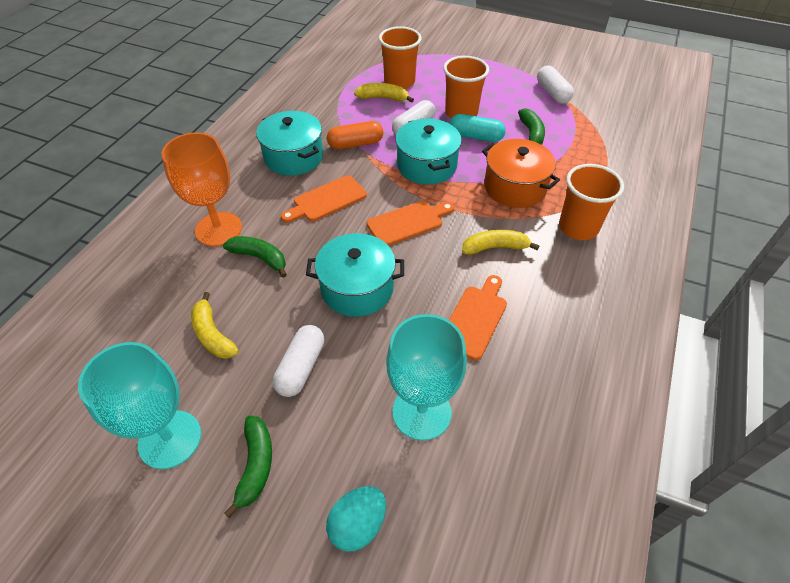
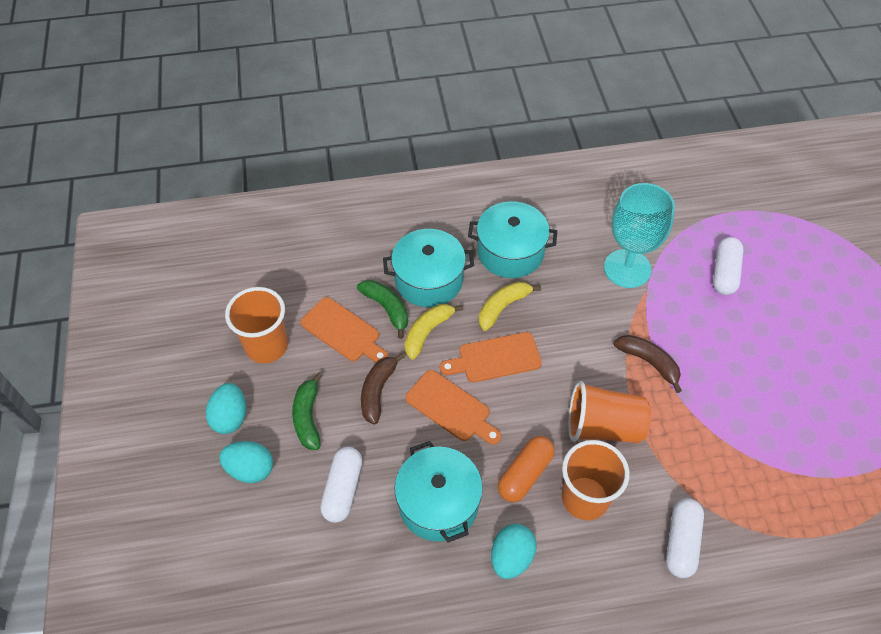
brown banana: none = 0 -> [361,353,405,425] [614,335,682,393] = 2
green banana: [223,236,287,278] [225,416,272,518] [518,108,545,145] = 3 -> [292,372,323,450] [357,280,408,339] = 2
orange goblet: [162,132,242,247] = 1 -> none = 0
orange pot: [482,139,560,208] = 1 -> none = 0
turquoise capsule: [449,114,506,142] = 1 -> none = 0
turquoise egg: [326,486,386,552] = 1 -> [206,383,246,434] [219,441,273,483] [491,524,537,579] = 3
turquoise goblet: [78,342,201,469] [386,314,467,441] = 2 -> [604,183,675,288] = 1
yellow banana: [191,292,239,359] [354,83,414,103] [462,230,539,255] = 3 -> [404,304,463,360] [479,282,541,331] = 2

